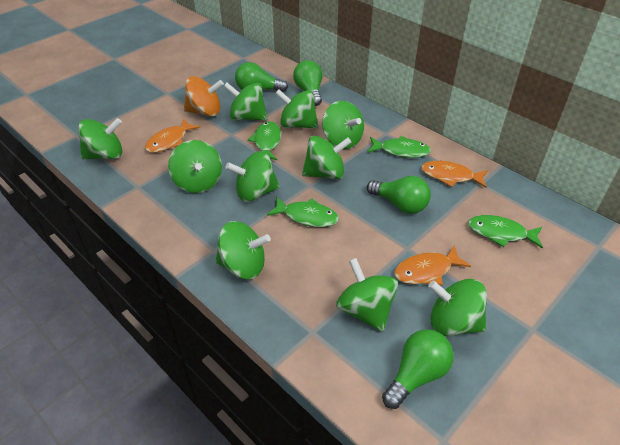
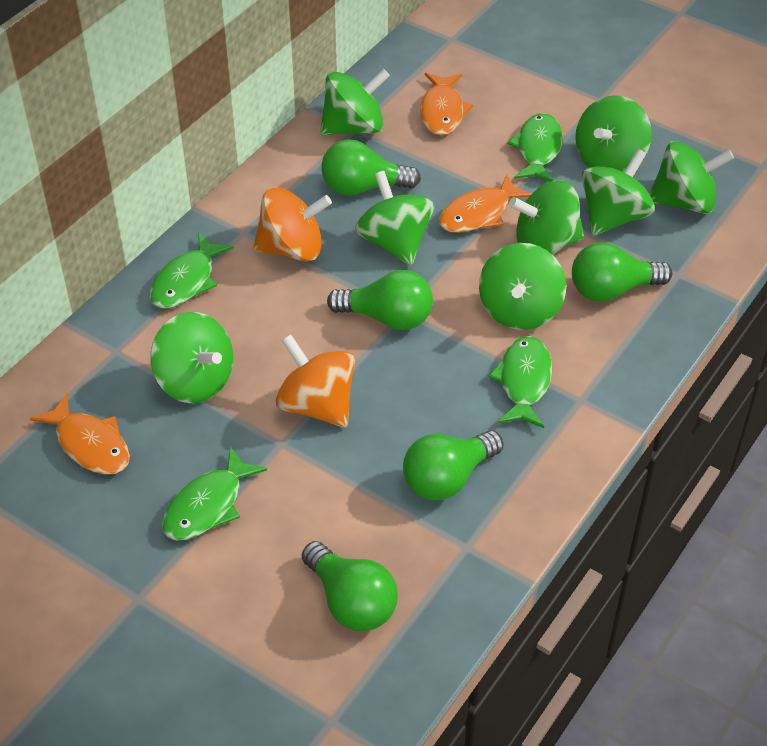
green light bulb: [235,62,288,92] [293,60,322,106] [367,176,431,214] [382,329,454,409] = 4 -> [302,541,398,631] [321,139,421,195] [327,270,433,330] [403,430,503,501] [572,242,673,302] = 5
green spinning top: [78,118,122,159] [168,140,222,193] [215,221,271,279] [223,83,268,120] [226,151,280,202] [275,89,318,128] [302,136,352,179] [322,101,364,149] [336,258,398,332] [428,279,487,336] = 10 -> [151,312,233,403] [320,69,390,135] [355,171,434,265] [479,243,566,330] [509,180,584,255] [575,95,652,172] [582,149,655,236] [649,141,734,214] = 8
orange spinning top: [184,76,224,117] = 1 -> [253,187,332,261] [276,334,355,428] = 2

